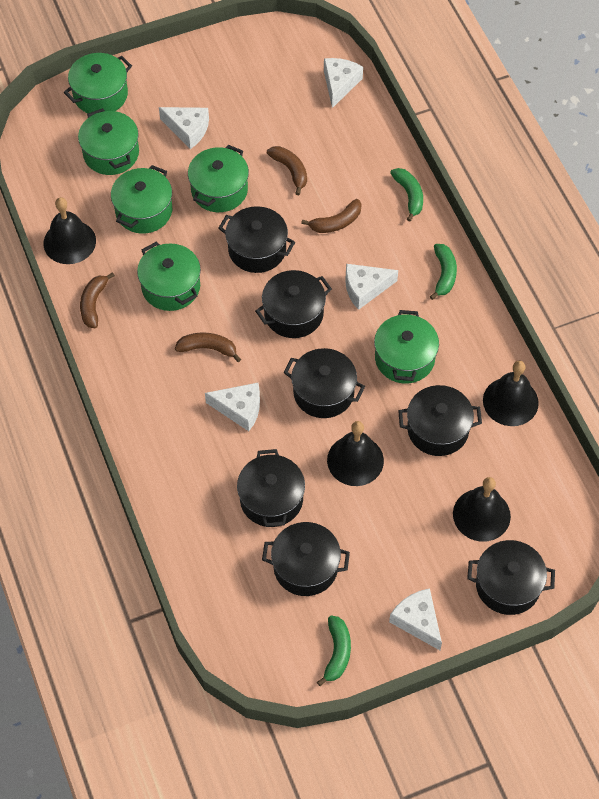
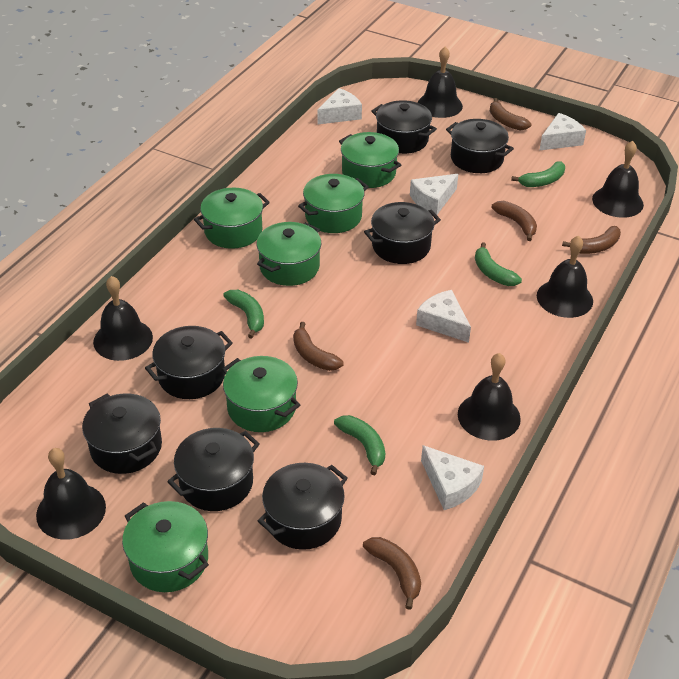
black bell: [44,197,96,264] [327,421,384,486] [453,477,511,542] [483,361,539,426] = 4 -> [36,448,106,540] [93,276,153,361] [418,47,463,118] [458,353,521,441] [537,236,593,318] [592,141,644,218] = 6
brown banana: [80,272,115,328] [175,332,241,362] [267,146,307,195] [301,199,362,233] = 4 -> [293,322,344,371] [363,537,421,610] [490,98,531,131] [491,201,537,241] [562,226,621,254] = 5
green banana: [317,616,351,686] [390,168,423,222] [430,244,457,300] = 3 -> [223,290,264,339] [334,415,385,475] [475,242,522,286] [511,161,565,187] = 4

